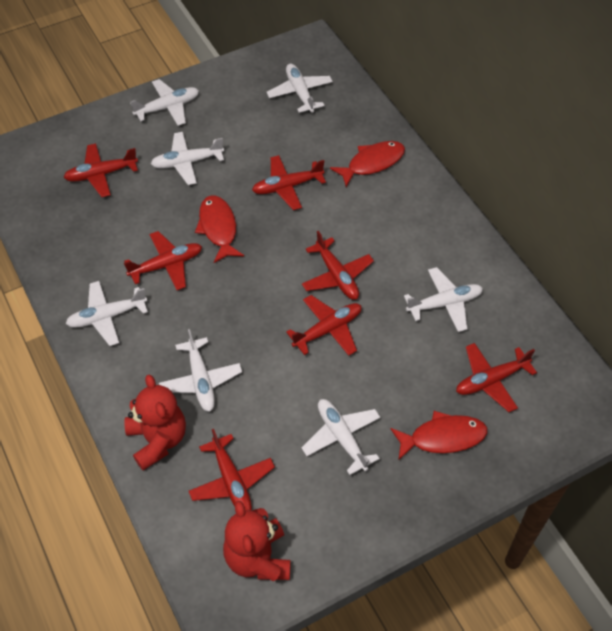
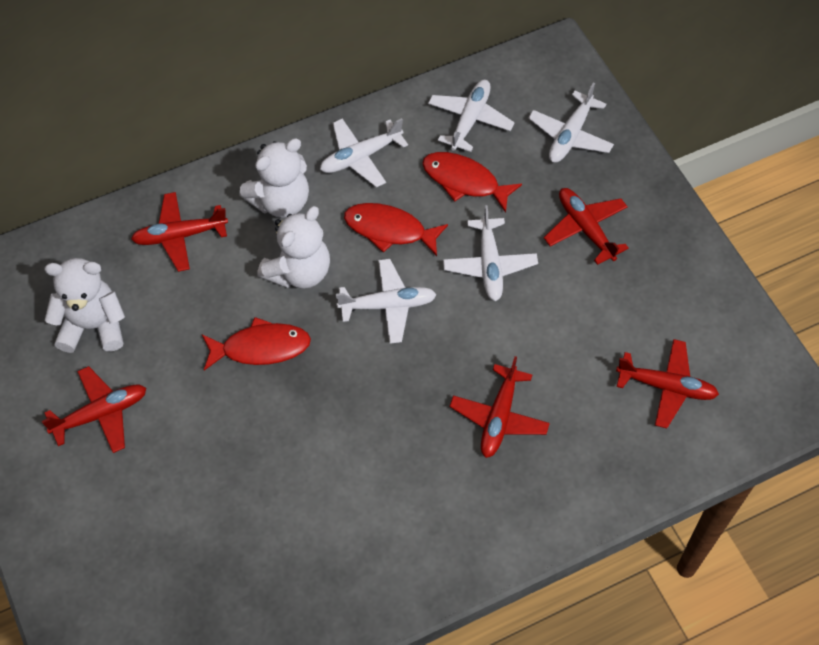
red plane: [63,143,138,197] [124,231,202,290] [188,429,275,511] [252,155,326,210] [286,295,362,356] [302,231,374,300] [456,343,537,412] = 7 -> [42,366,146,453] [131,192,228,272] [450,356,550,458] [544,188,629,265] [616,339,719,429] = 5
red teddy bear: [124,374,186,470] [223,501,291,581] = 2 -> none = 0
white plane: [66,281,148,346] [130,79,199,126] [151,132,224,185] [159,329,242,412] [267,64,333,113] [301,399,381,475] [404,267,483,332] = 7 -> [320,118,408,187] [336,259,437,344] [428,80,515,152] [443,205,538,301] [528,83,614,163] = 5
white teddy bear: none = 0 -> [44,258,125,353] [239,138,309,218] [257,206,330,289] = 3

